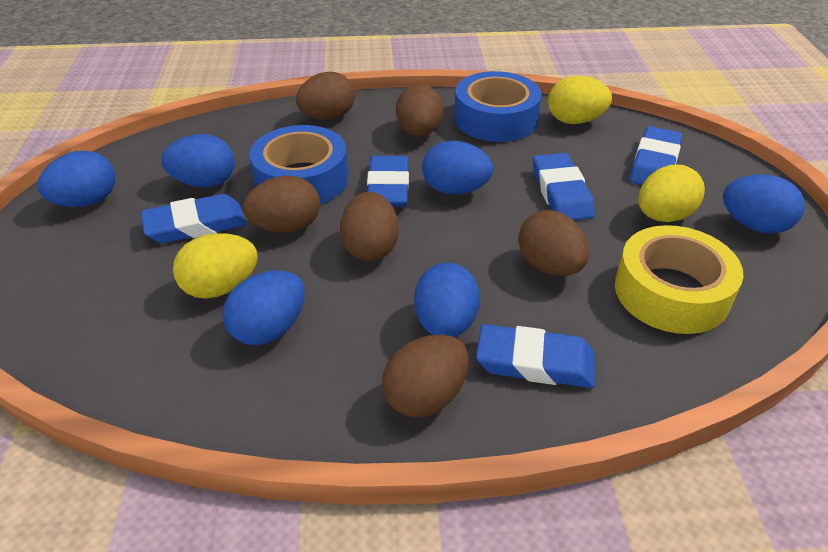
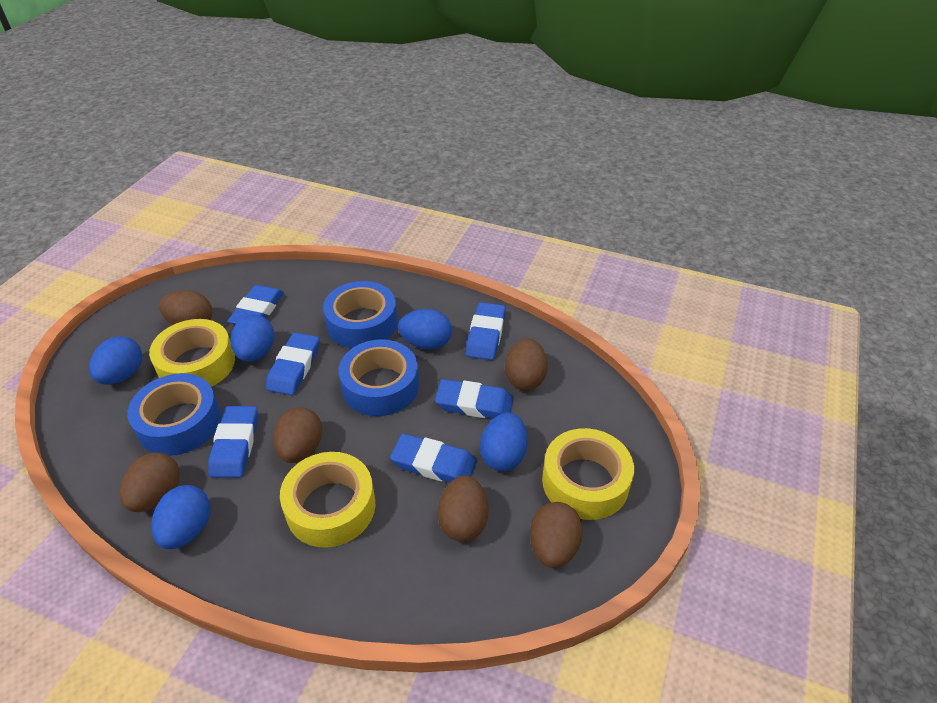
blue egg: [37,151,115,207] [161,134,235,187] [223,270,305,345] [414,263,480,337] [422,141,493,195] [723,174,805,234] = 6 -> [89,336,142,385] [151,485,211,549] [230,315,274,362] [398,309,452,350] [480,413,528,471] = 5
blue eraser: [141,194,246,243] [367,156,409,207] [476,324,595,388] [533,153,595,220] [630,126,682,185] = 5 -> [208,406,258,478] [227,285,284,325] [266,332,320,395] [390,434,476,482] [435,379,513,418] [466,302,506,360] = 6
blue tape: [249,125,348,204] [454,71,542,142] = 2 -> [127,373,221,456] [323,281,398,348] [339,339,419,416] = 3
yellow egg: [173,233,258,299] [548,76,612,124] [638,165,705,222] = 3 -> none = 0
yellow tape: [615,225,744,334] = 1 -> [149,319,235,387] [280,452,375,548] [542,428,634,520] = 3

